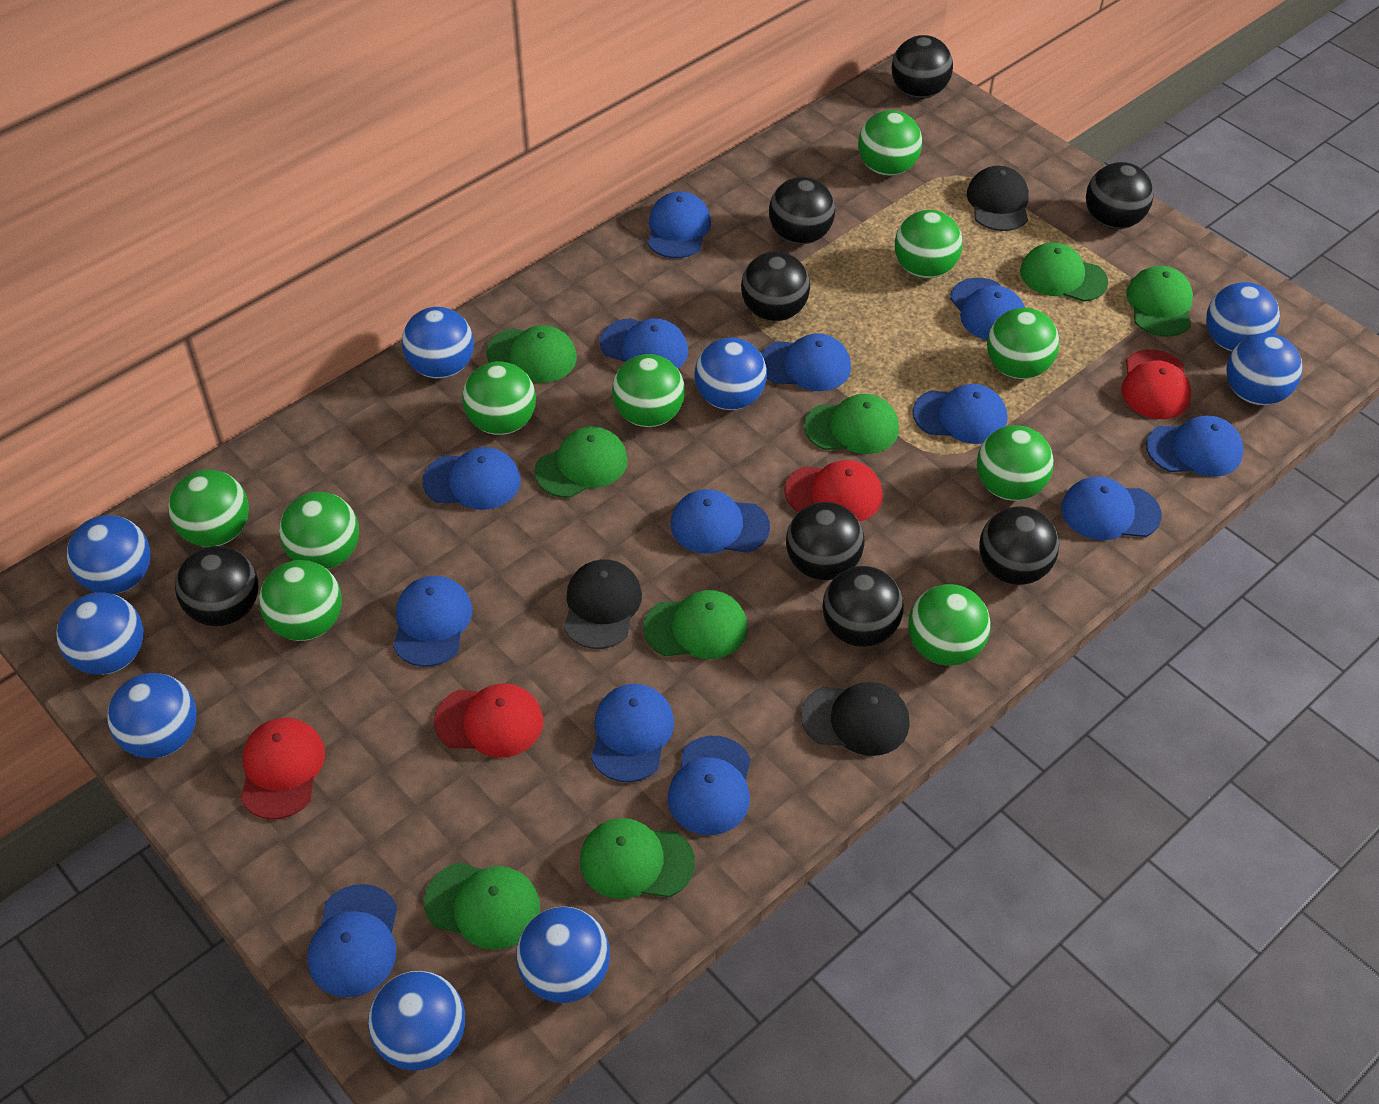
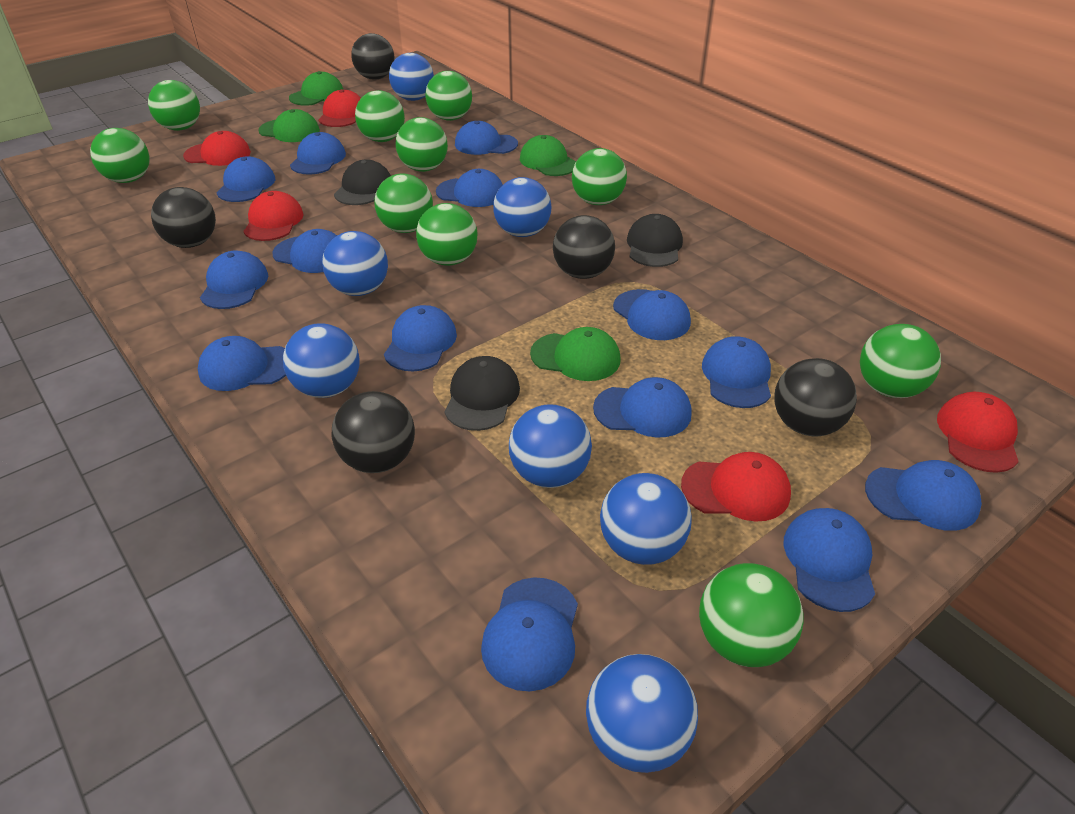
black ball: [175,546,258,626] [741,252,810,321] [769,177,835,244] [786,502,864,580] [822,566,904,647] [891,35,953,99] [979,506,1059,585] [1086,162,1154,229] = 8 -> [151,187,216,248] [332,391,415,473] [351,33,395,80] [553,215,615,279] [774,358,857,436] = 5
blue ball: [57,592,143,675] [67,515,151,594] [107,673,197,758] [368,971,465,1071] [402,307,474,379] [516,907,610,1003] [695,338,767,410] [1206,282,1280,351] [1226,333,1303,405] = 9 -> [283,323,360,398] [322,231,388,296] [389,53,434,101] [493,177,551,237] [509,404,592,488] [586,654,698,773] [600,473,692,565] = 7
blue cap: [307,884,398,998] [393,576,472,667] [423,447,521,510] [591,684,674,782] [600,318,688,368] [648,191,711,258] [668,736,751,835] [671,489,770,553] [761,333,851,391] [912,384,1007,444] [950,278,1025,340] [1061,476,1162,540] [1146,415,1244,477] = 13 -> [198,336,286,391] [200,250,268,309] [217,156,275,202] [272,229,337,273] [290,132,346,175] [384,305,457,371] [436,169,503,207] [455,121,518,155] [481,577,578,691] [593,377,692,438] [613,289,691,340] [702,336,771,408] [784,508,875,612] [865,460,982,531] = 14
green cap: [424,862,540,950] [486,325,577,383] [534,426,628,498] [580,818,695,899] [643,590,747,659] [804,394,899,454] [1020,242,1108,302] [1126,266,1193,337] = 8 -> [258,109,320,142] [289,71,343,105] [520,135,576,176] [530,327,621,381] = 4
red cap: [241,718,325,820] [434,683,543,758] [784,460,883,522] [1121,350,1191,419] = 4 -> [183,131,251,166] [243,191,304,241] [318,89,361,127] [681,452,791,522] [937,392,1019,473] = 5

